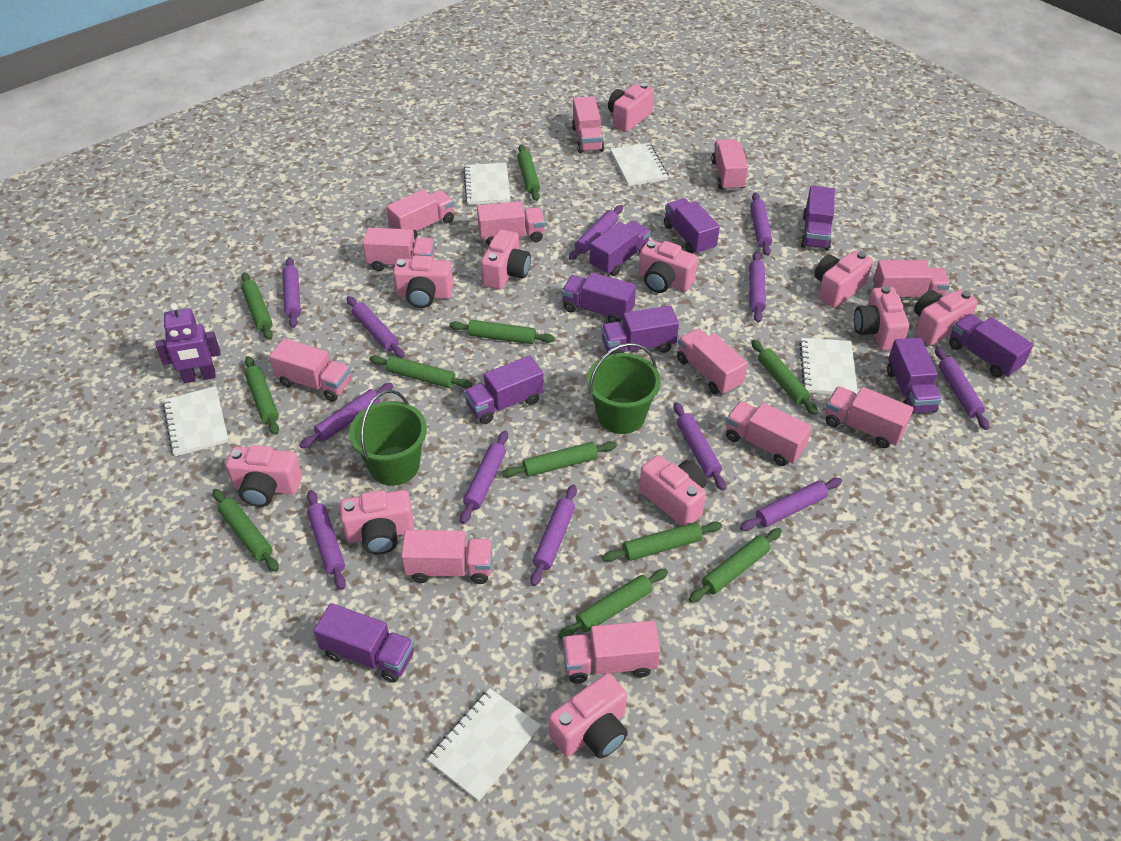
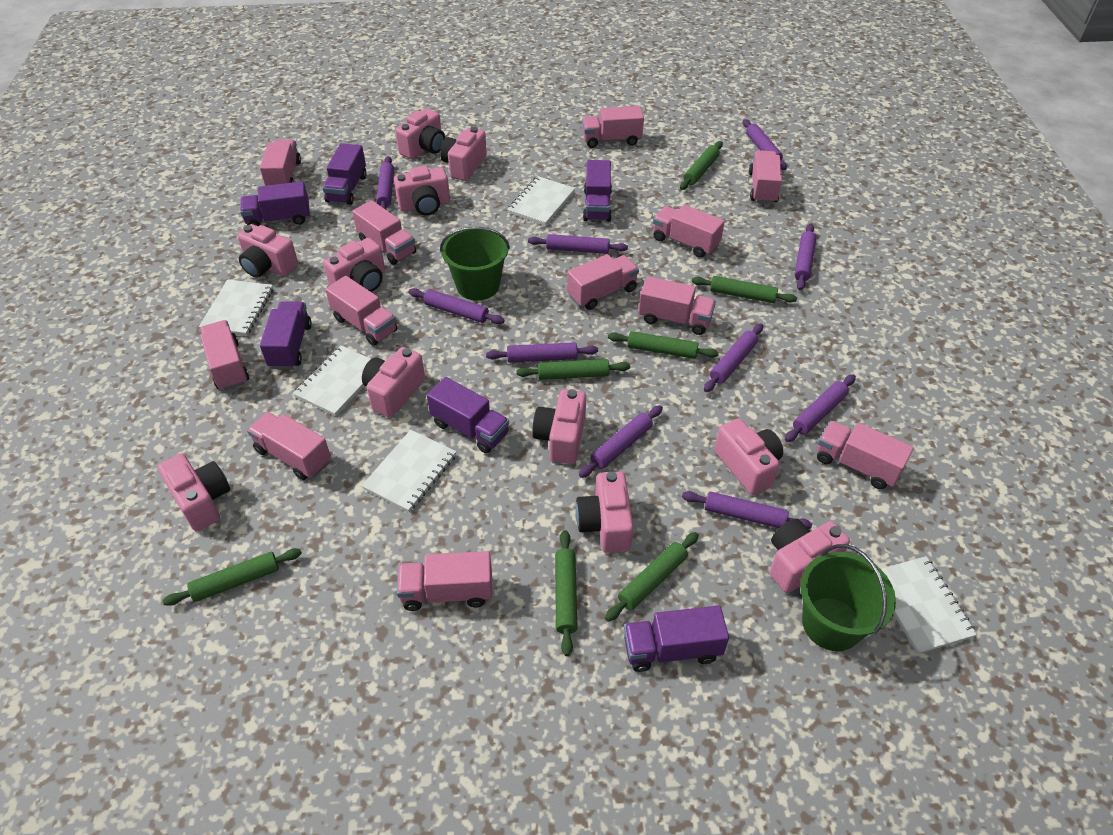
green rolling pin: [213,489,279,572] [241,272,273,340] [245,356,279,435] [369,355,472,389] [449,320,555,344] [502,441,617,477] [517,144,540,201] [558,569,668,639] [602,521,722,562] [689,528,782,603] [751,340,818,415] = 11 -> [163,548,302,606] [516,359,630,380] [555,530,578,656] [605,532,699,622] [608,331,719,359] [680,141,723,190] [692,276,797,303] = 7
purple robot: [156,303,221,383] = 1 -> none = 0
purple rolling pin: [282,257,301,328] [300,383,393,448] [307,490,346,590] [347,296,405,358] [460,431,508,524] [530,485,577,586] [569,205,623,260] [673,402,726,491] [740,478,842,531] [749,252,766,323] [750,192,772,256] [935,347,989,430] = 12 -> [376,156,394,210] [409,288,505,324] [486,342,598,363] [528,234,628,254] [579,405,663,478] [682,491,812,529] [704,323,763,392] [743,119,787,170] [785,375,856,442] [795,224,816,290] = 10
purple truck: [314,603,414,683] [464,355,544,424] [562,272,636,323] [589,221,651,276] [601,306,679,354] [664,198,720,255] [801,186,835,250] [887,338,942,413] [949,314,1034,378] = 9 -> [240,181,310,226] [260,301,312,369] [323,143,367,205] [427,377,509,453] [583,160,612,222] [624,605,729,672] = 6

